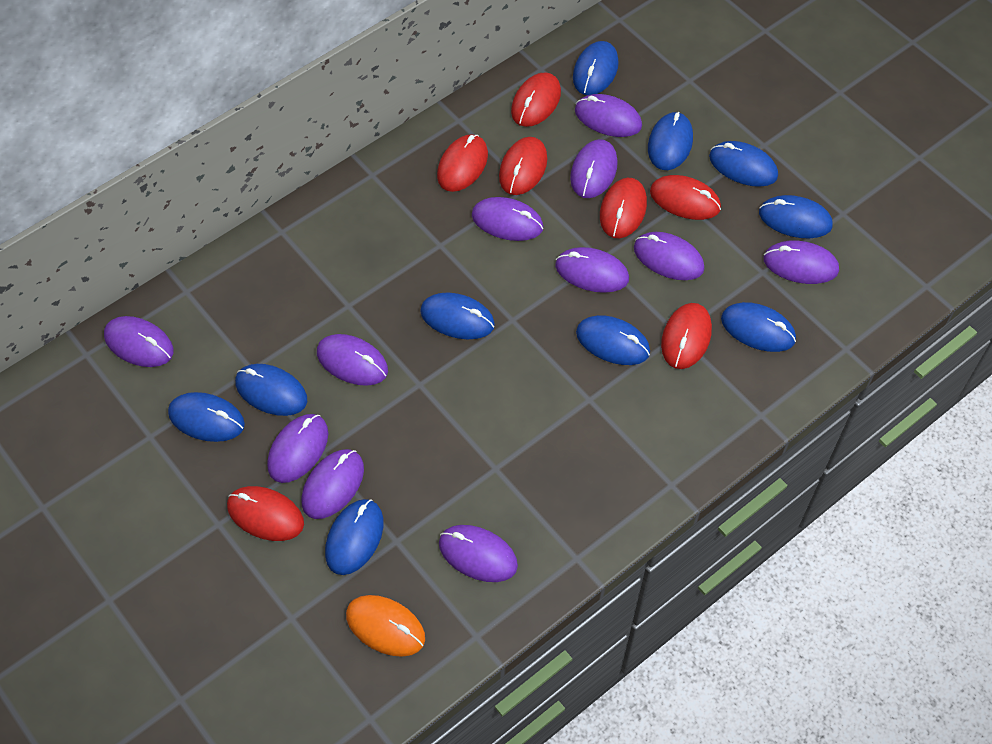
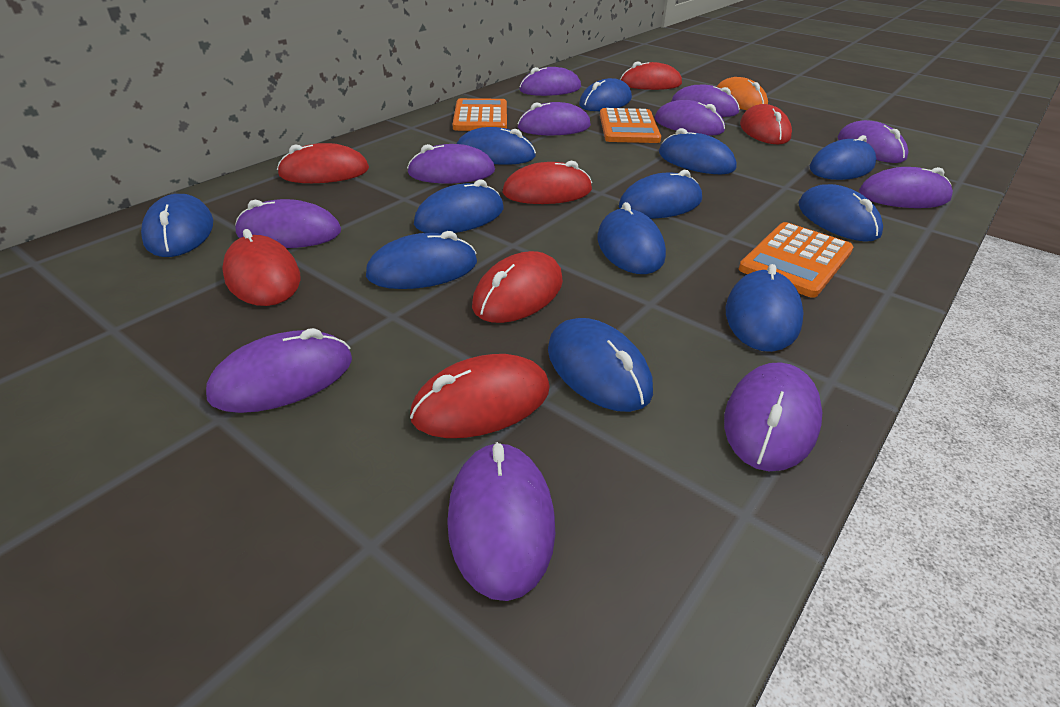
blue mouse: [168,392,245,442] [235,364,307,416] [325,499,384,575] [420,292,495,339] [573,41,619,95] [576,315,650,365] [648,112,693,170] [709,141,778,187] [721,302,796,352] [759,195,833,238] = 10 -> [141,194,213,257] [366,231,477,289] [414,180,503,234] [457,127,536,165] [548,318,653,412] [579,78,632,111] [598,202,666,274] [619,170,702,218] [659,128,736,174] [726,264,804,352] [799,184,883,242] [810,135,877,180] = 12
orange calculator: none = 0 -> [453,98,507,131] [600,108,661,143] [739,222,854,298] = 3

